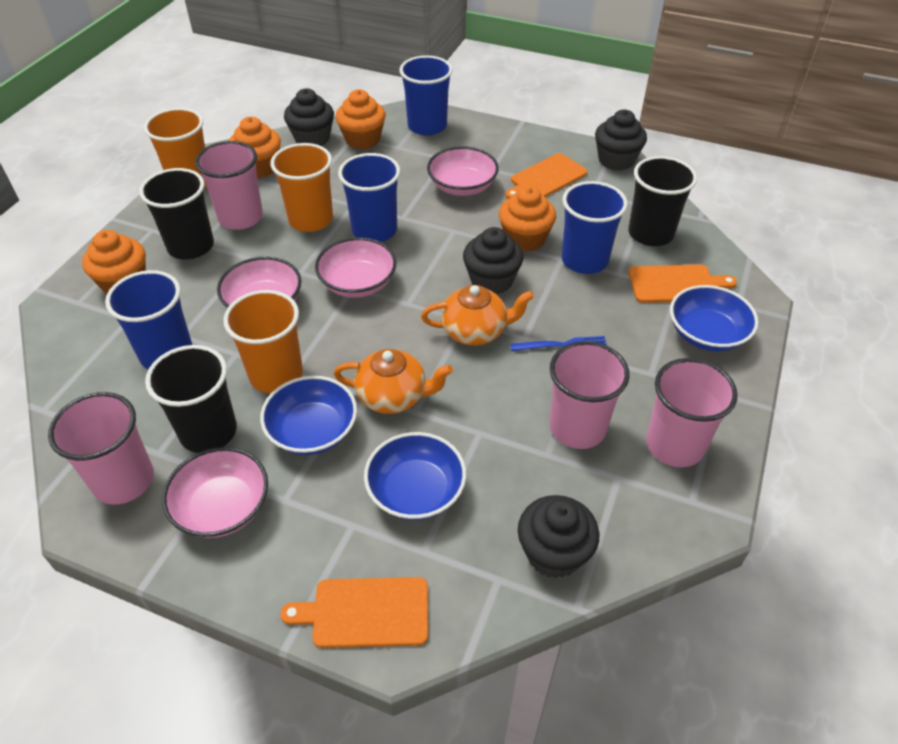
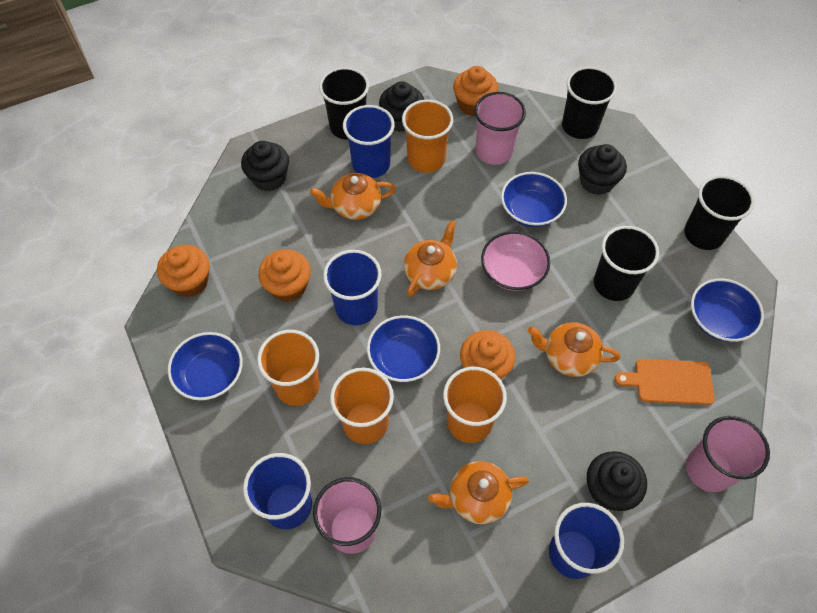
black cup: [139,168,214,259] [145,345,237,453] [628,156,697,246] = 3 -> [319,67,369,140] [562,67,617,139] [594,226,659,301] [684,175,755,250] = 4
blue bowl: [260,376,357,455] [364,432,466,520] [670,285,759,352] = 3 -> [168,332,243,400] [367,315,440,382] [501,172,567,227] [691,279,764,342] = 4
blue fork: [510,336,607,351] = 1 -> none = 0
orange cup: [144,108,206,188] [223,290,303,393] [271,143,333,232] = 3 -> [257,330,320,406] [330,368,394,444] [402,100,453,173] [443,367,507,443] = 4
orange cutting board: [280,577,428,648] [505,153,587,199] [628,264,737,303] = 3 -> [615,359,715,405] = 1
orange teapot: [334,349,453,414] [421,285,534,345] = 2 -> [310,173,396,220] [404,220,457,297] [428,461,529,524] [528,322,620,377] = 4
pink bowl: [162,447,268,538] [217,257,301,308] [315,237,397,298] [427,146,499,196] = 4 -> [481,231,550,291] = 1
pink cup: [48,392,154,505] [195,141,263,230] [550,341,630,449] [646,358,738,467] = 4 -> [313,477,381,554] [474,92,526,165] [686,416,770,492] = 3

